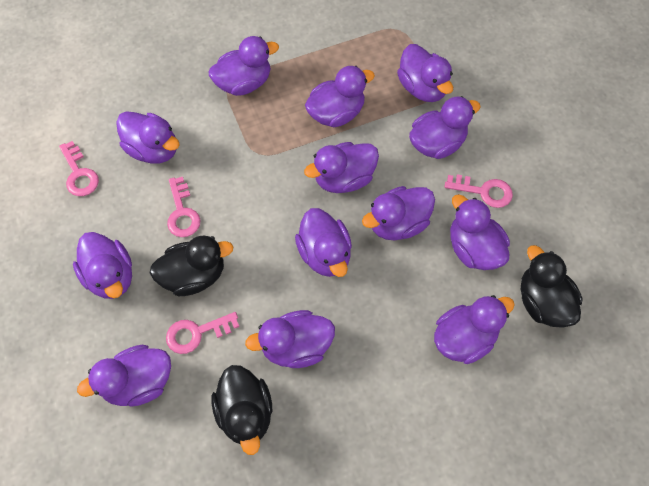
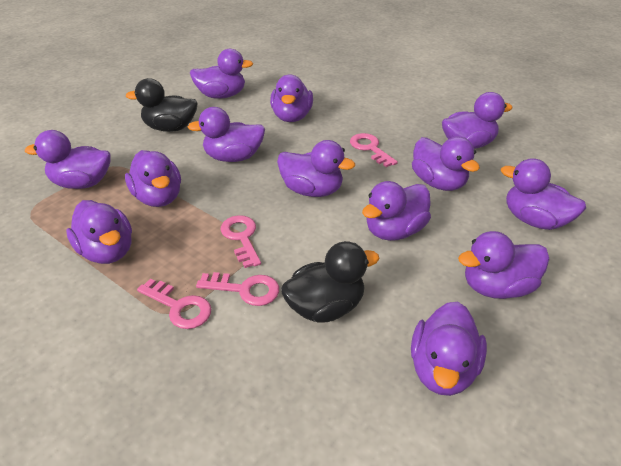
black duck: [150,235,233,296] [211,365,272,455] [521,245,583,328] = 3 -> [126,78,198,132] [281,241,380,323] = 2

